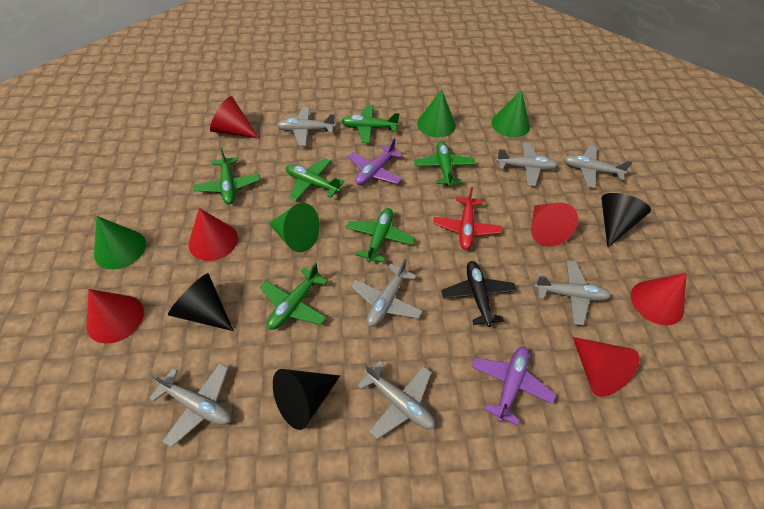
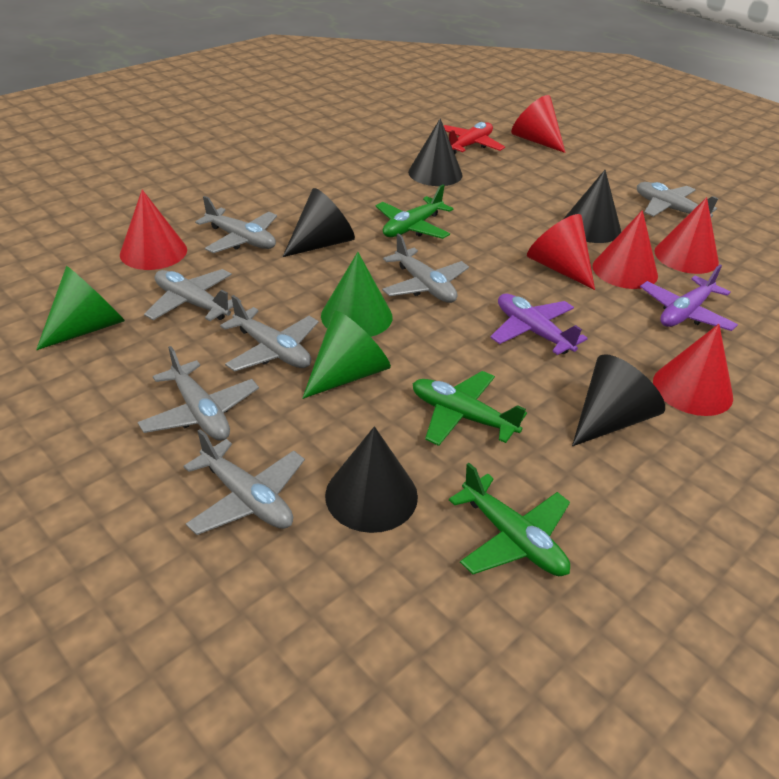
black cone: [168,273,234,331] [273,369,340,430] [601,193,651,247] = 3 -> [283,188,355,257] [325,426,418,533] [408,118,463,186] [564,170,621,243] [572,354,665,446] = 5
black plane: [441,261,517,327] = 1 -> none = 0
green cone: [94,216,146,270] [268,203,320,252] [417,90,456,137] [491,90,530,137] = 4 -> [36,266,125,350] [303,311,391,399] [321,252,392,337] = 3
green plane: [194,147,260,204] [260,263,328,330] [286,158,345,201] [341,105,400,143] [346,208,415,263] [414,141,476,187] = 6 -> [376,185,453,239] [413,371,527,446] [449,463,570,576] = 3

